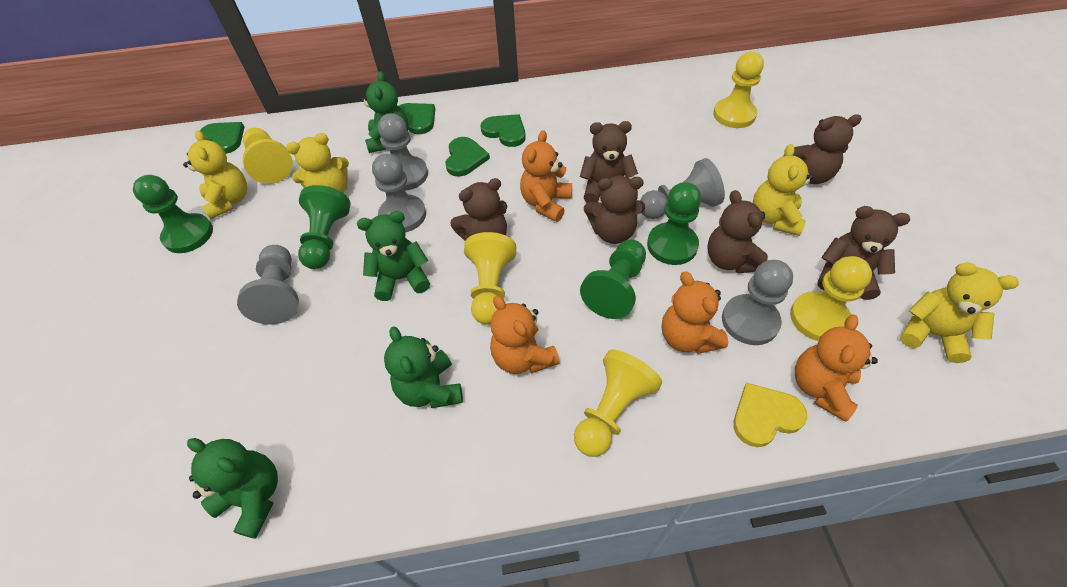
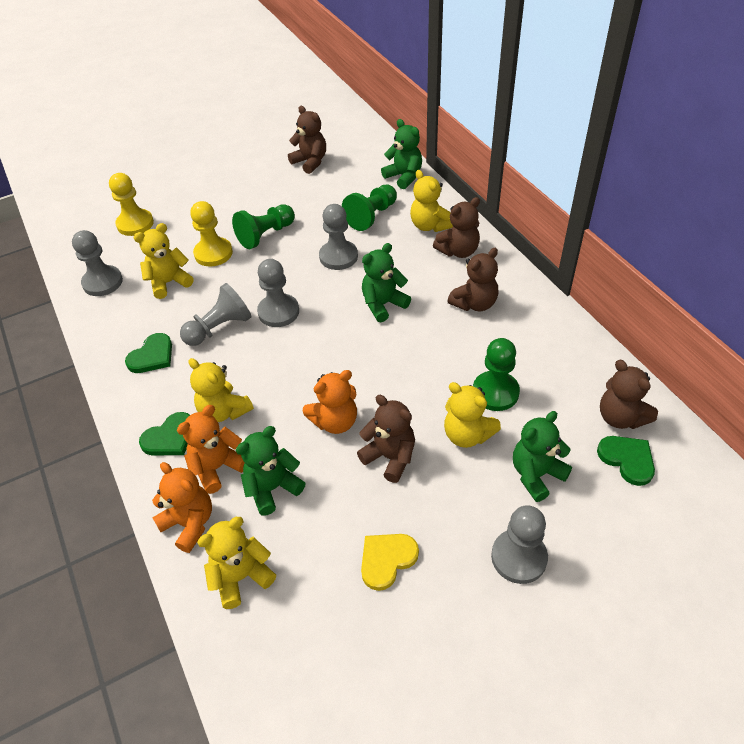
brown teddy bear: [450,178,508,241] [580,121,638,203] [584,176,645,244] [707,190,768,273] [782,114,862,184] [817,206,910,300] = 6 -> [288,106,326,174] [357,395,415,483] [433,197,480,258] [447,248,499,311] [600,360,658,429] = 5
green heart: [200,122,244,154] [399,103,435,134] [445,137,490,177] [480,114,526,147] = 4 -> [125,333,172,373] [139,412,190,455] [597,436,655,486] = 3
green pawn: [133,175,213,253] [298,185,351,269] [580,240,646,319] [647,182,701,265] = 4 -> [232,204,295,249] [342,184,397,231] [473,338,520,411] = 3
orange teddy bear: [490,296,560,374] [520,130,572,222] [662,271,728,354] [795,315,878,422] = 4 -> [152,462,212,553] [177,405,245,494] [303,370,357,434] = 3
yellow pawn: [243,128,293,184] [464,232,516,325] [574,350,662,457] [713,52,764,128] [790,256,872,341] = 5 -> [109,173,154,236] [190,201,233,267] = 2
yellow teddy bear: [183,130,247,219] [286,133,349,193] [753,144,814,236] [900,262,1019,363] = 4 -> [133,223,194,299] [189,358,254,422] [197,517,276,609] [410,170,453,232] [444,382,501,448] = 5

